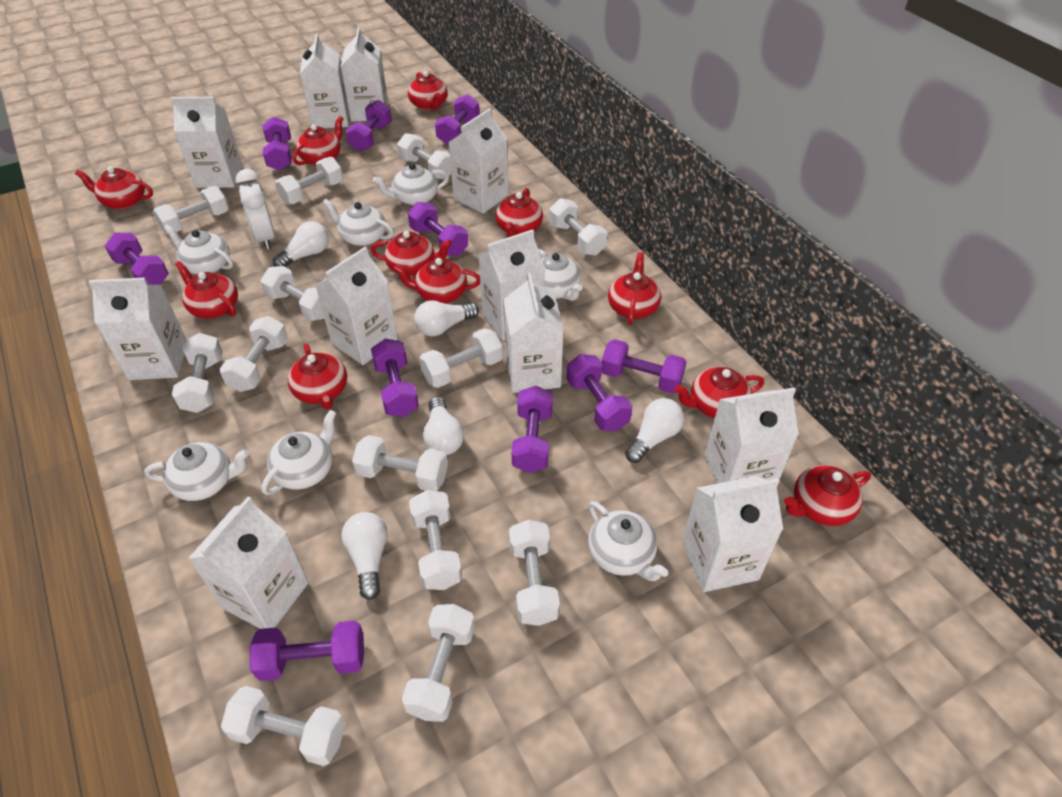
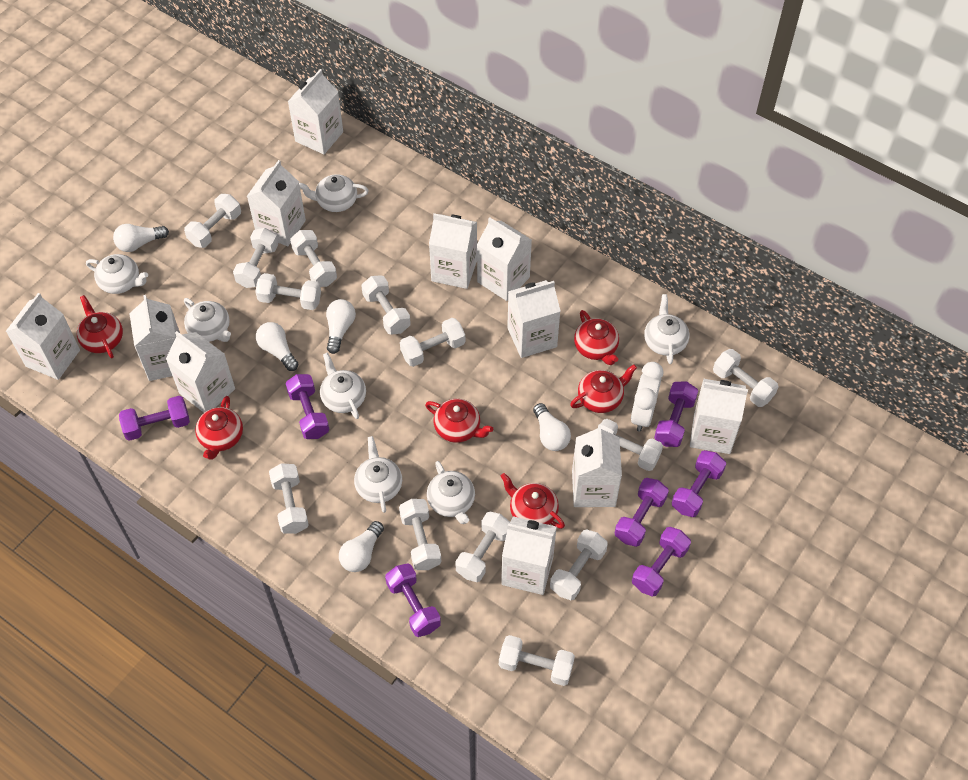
purple dumbbell: [105,233,169,285] [249,621,364,681] [263,117,292,171] [346,100,392,152] [371,338,419,417] [408,202,468,256] [435,94,479,145] [512,386,553,473] [566,354,632,431] [602,339,687,393] = 10 -> [119,396,190,441] [285,374,330,439] [385,563,441,637] [615,478,669,547] [632,527,691,597] [654,382,698,447] [672,450,726,517] = 7
red teapot: [75,167,153,210] [175,261,238,319] [287,344,347,410] [292,116,344,166] [371,231,452,276] [393,258,480,303] [408,71,448,110] [495,188,543,237] [608,252,661,325] [674,367,764,418] [784,465,871,526] = 11 -> [77,295,123,358] [195,396,243,460] [425,399,493,443] [500,473,565,529] [570,364,637,413] [574,310,619,365] = 6

